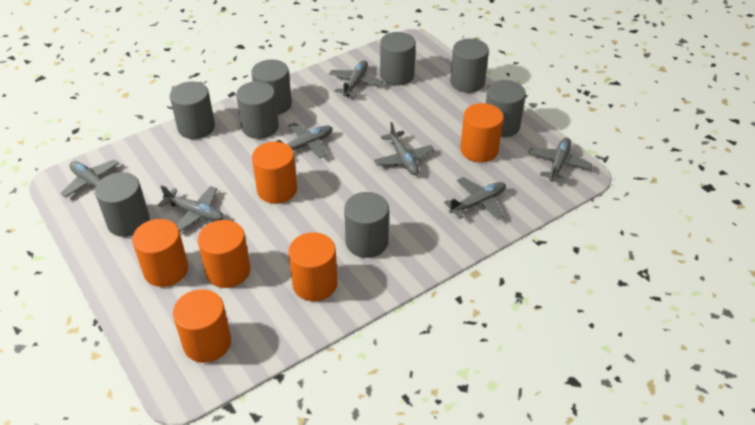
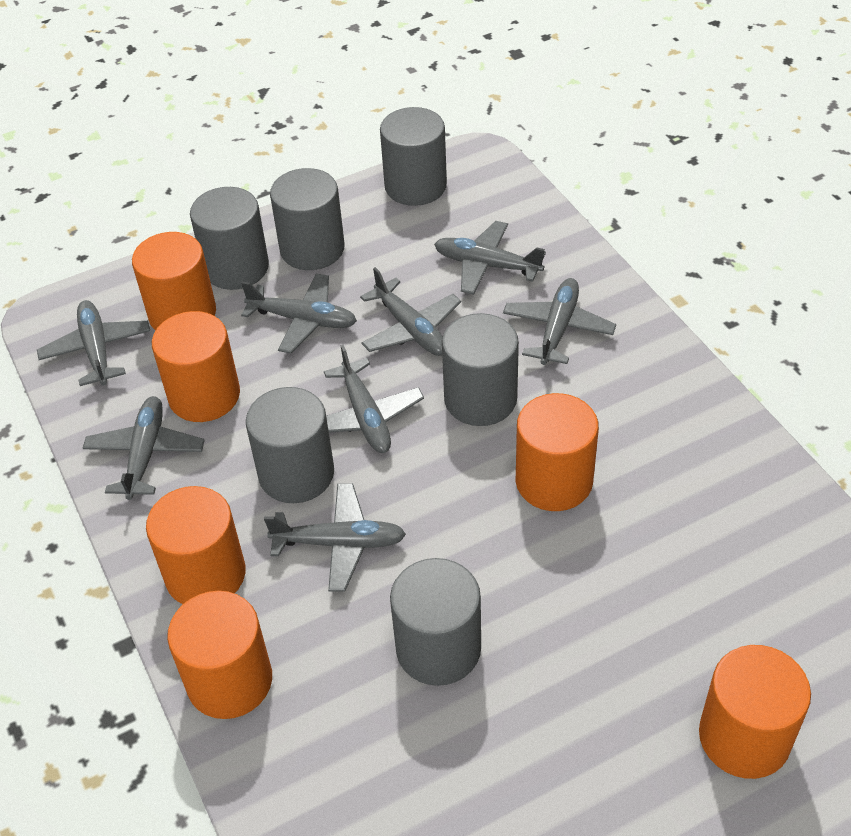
grey cylinder: [95,172,150,237] [170,81,215,139] [236,81,279,139] [251,60,292,115] [344,192,389,258] [380,32,416,86] [450,39,489,93] [486,80,526,137] = 8 -> [190,187,269,290] [246,387,334,503] [270,168,345,270] [380,107,447,206] [390,558,481,686] [442,313,519,426] = 6
grey plane: [60,160,119,198] [158,185,224,232] [275,123,333,158] [329,60,384,97] [374,122,434,175] [444,177,506,220] [529,138,592,182] = 7 -> [37,300,150,386] [83,396,205,500] [241,273,357,353] [264,483,406,591] [324,345,424,453] [360,267,461,356] [434,221,546,295] [503,278,616,365] = 8

